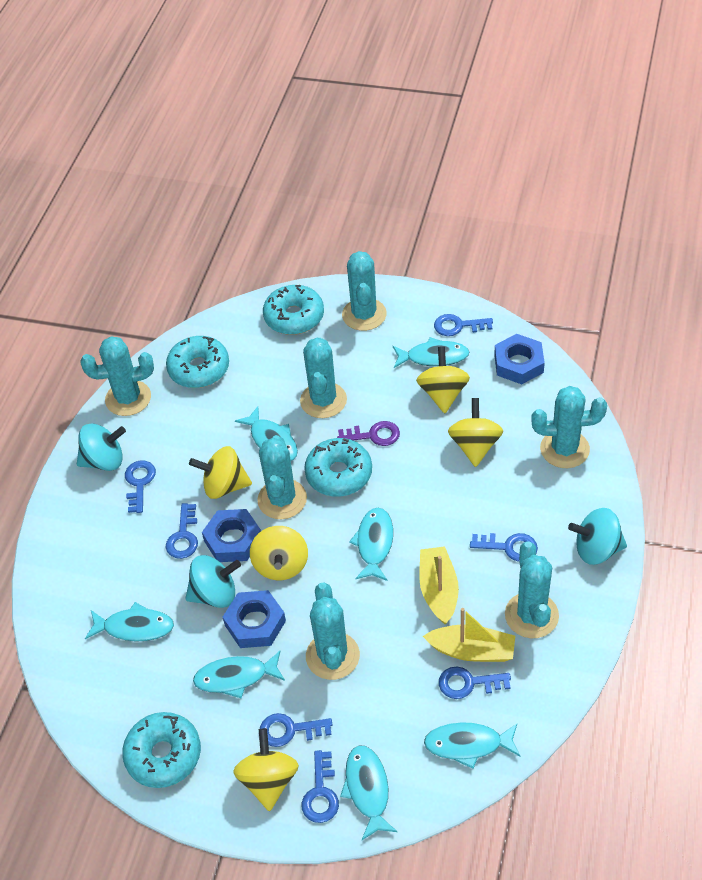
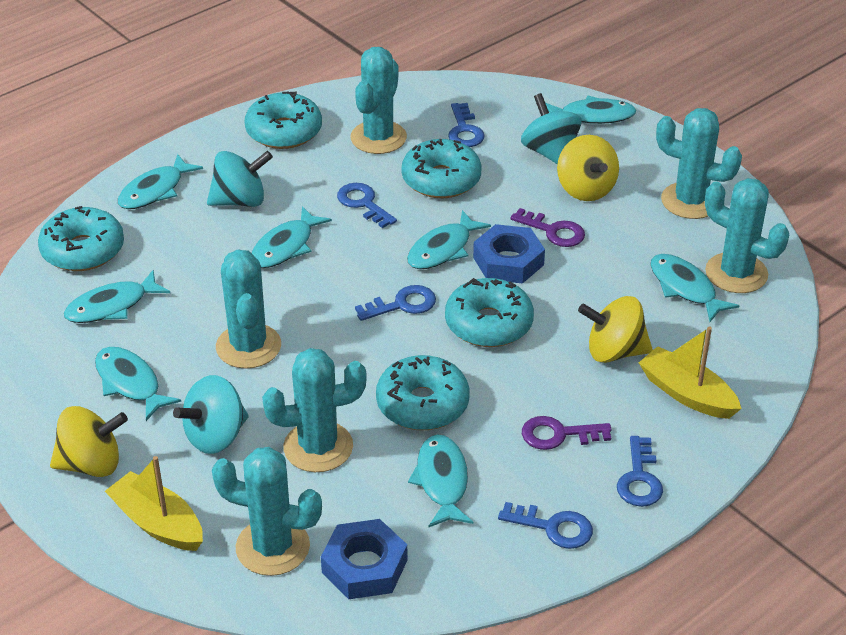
blue key: [125,460,156,513] [166,503,198,559] [260,713,332,747] [302,750,339,823] [434,314,493,336] [439,667,511,699] [470,533,538,562] = 7 -> [337,183,397,228] [355,285,436,321] [448,103,485,147] [498,502,593,549] [617,436,663,507] = 5
blue nut: [202,509,261,562] [223,590,286,648] [494,334,545,384] = 3 -> [321,519,407,599] [473,224,545,284] = 2
purple key: [337,421,400,446] = 1 -> [510,208,585,247] [522,416,612,450] = 2
turquoise cactus: [80,336,154,416] [257,435,307,519] [300,338,347,418] [306,582,360,680] [342,251,387,331] [505,541,559,638] [531,386,607,468] = 7 -> [212,447,322,576] [216,249,281,369] [262,348,367,472] [351,47,407,154] [656,108,742,219] [705,178,789,293] = 6
turquoise donut: [122,712,201,788] [166,336,229,388] [263,285,324,335] [304,438,372,497] = 4 -> [38,206,124,271] [245,92,322,149] [376,355,469,430] [402,139,482,198] [445,278,534,347] = 5
turquoise fish: [85,602,174,642] [193,651,285,698] [235,406,298,461] [340,746,397,840] [349,508,393,581] [393,337,469,368] [424,722,520,769] = 7 -> [64,270,170,323] [95,347,181,421] [118,154,203,209] [252,206,332,268] [407,210,491,269] [408,434,473,528] [545,96,636,124] [650,254,739,322] = 8
yellow spinning top: [189,446,252,499] [233,728,299,811] [250,526,308,580] [416,347,470,413] [448,398,503,467] = 5 -> [50,406,128,477] [557,135,619,201] [578,296,653,363] = 3

